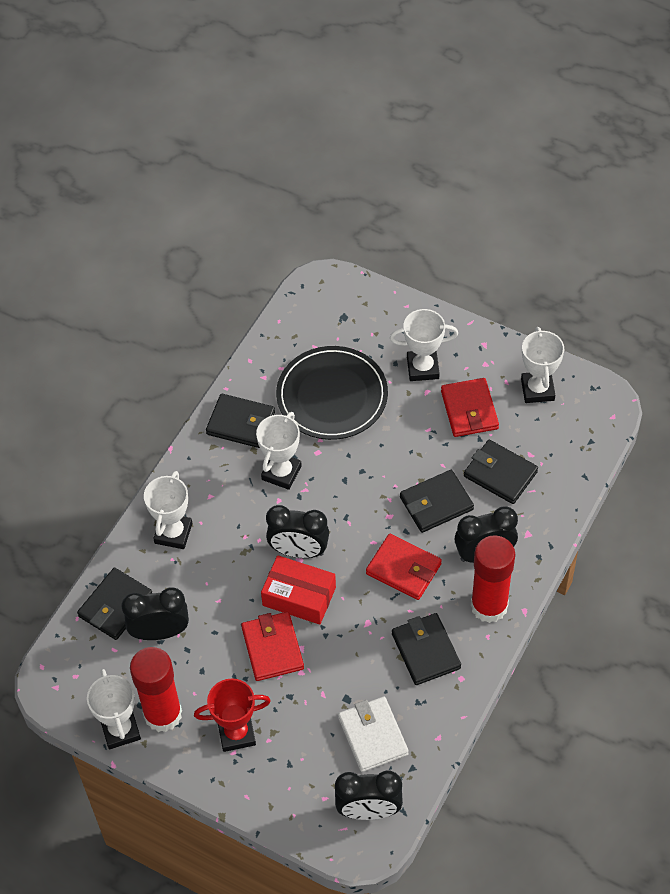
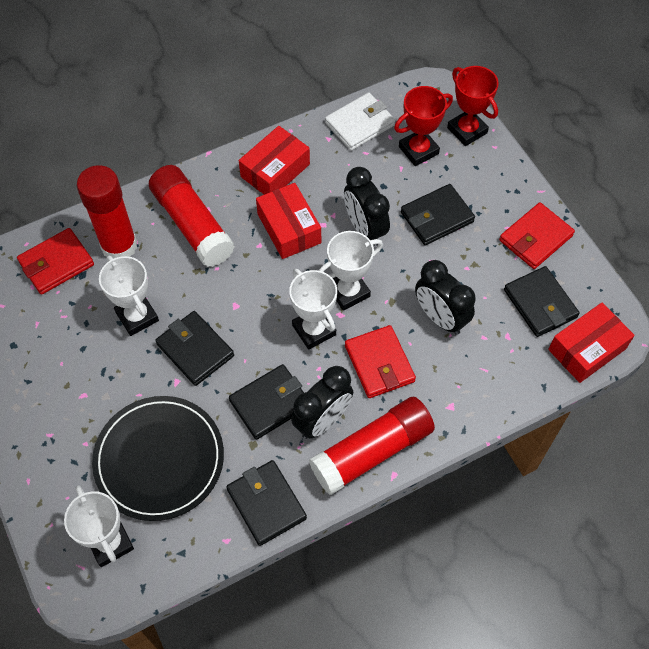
black clock: [121,587,189,640] [266,505,329,558] [335,771,403,820] [454,507,518,563] = 4 -> [291,366,353,439] [344,167,390,246] [415,260,476,335] = 3
red box: [261,555,336,624] = 1 -> [239,126,310,195] [256,183,321,259] [548,303,635,383] = 3
red glue stick: [130,647,182,732] [471,535,515,623] = 2 -> [77,165,137,259] [149,165,235,267] [309,397,435,495] = 3
red trophy: [194,679,271,752] = 1 -> [394,86,453,166] [447,66,499,146] = 2
white trophy: [87,669,141,749] [144,471,192,549] [256,412,302,490] [390,309,458,381] [521,327,564,403] = 5 -> [64,485,134,567] [99,255,159,336] [289,269,337,350] [319,231,383,311] = 4

